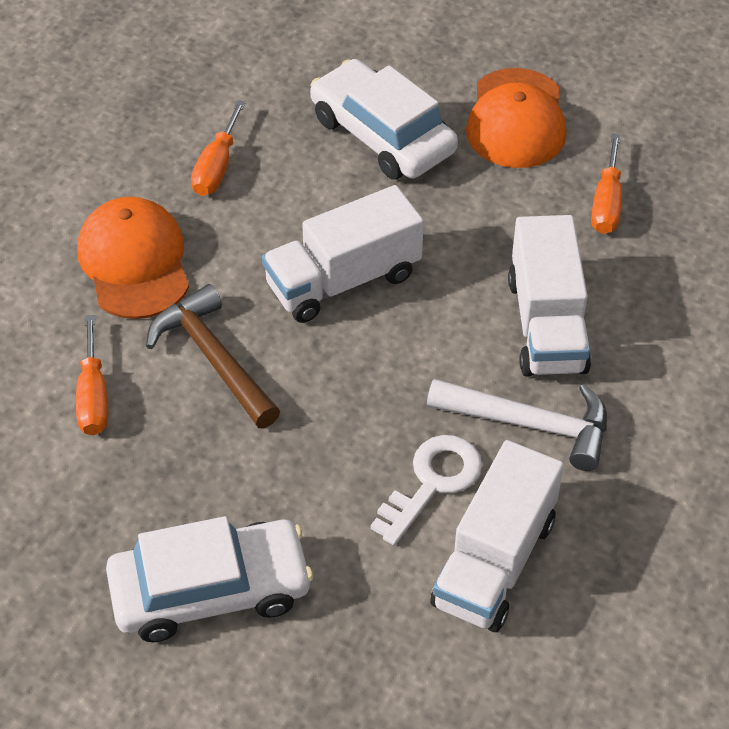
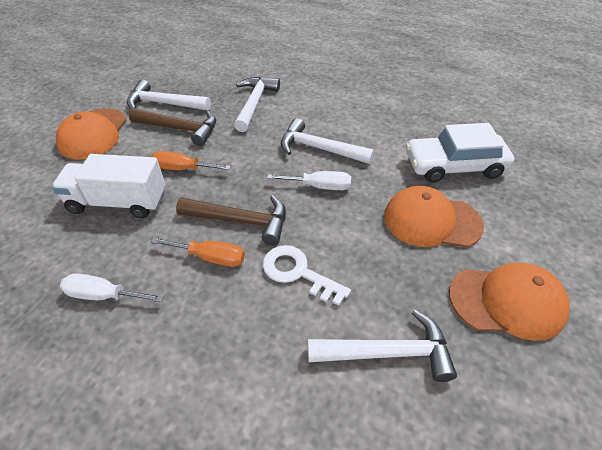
brown hammer: [146,284,280,428] = 1 -> [129,108,216,146] [176,195,286,245] = 2
orange cap: [77,197,189,319] [466,68,566,168] = 2 -> [56,109,126,159] [384,186,484,247] [449,263,570,341] = 3
orange screwdriver: [76,315,108,435] [191,100,246,196] [591,133,622,234] = 3 -> [151,238,245,267] [152,151,231,170] = 2
white car: [106,516,313,642] [310,59,458,180] = 2 -> [406,123,514,183] = 1
white hammer: [427,379,607,471] = 1 -> [127,80,211,111] [234,77,280,132] [281,118,374,164] [308,310,457,382] = 4
white screwdriver: none = 0 -> [60,273,164,302] [267,171,351,190] = 2
white truck: [262,185,424,323] [430,440,564,632] [508,215,591,377] = 3 -> [52,154,166,218] = 1

